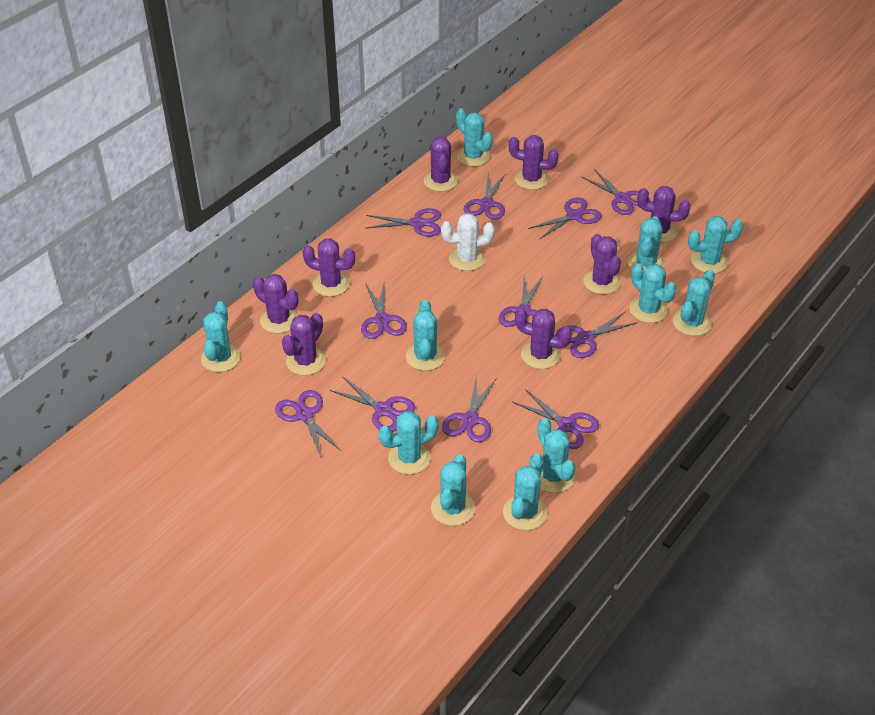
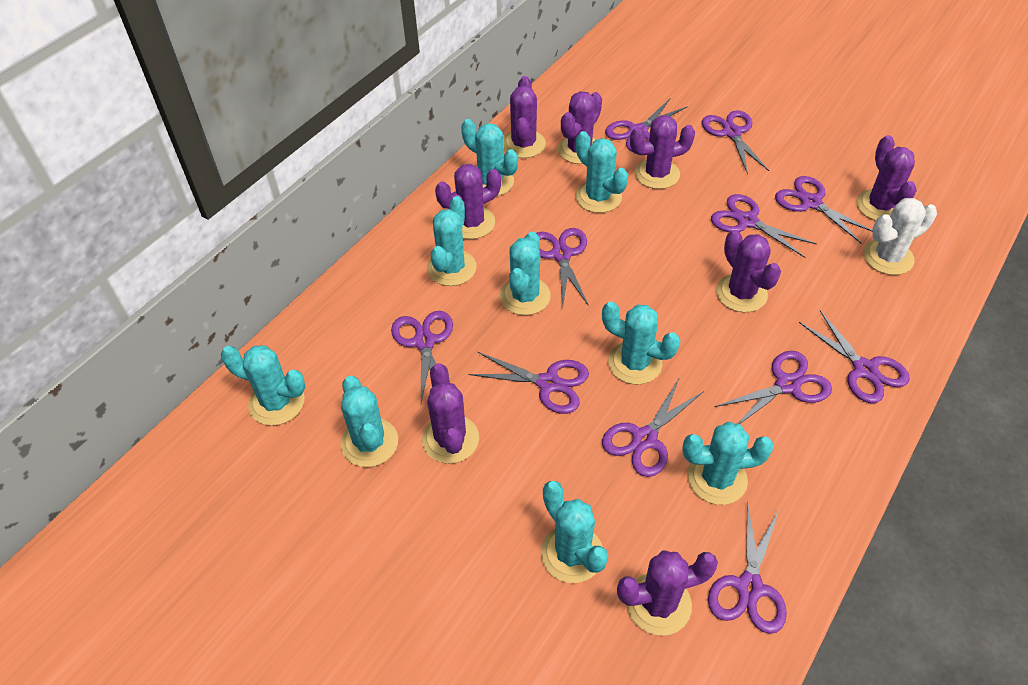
turquoise cactus: [201,301,241,372] [378,411,439,474] [406,300,445,371] [431,454,475,526] [456,108,493,167] [503,453,547,530] [538,418,575,493] [628,216,665,270] [630,263,677,323] [673,269,715,336] [688,216,743,274] = 11 -> [221,345,305,426] [340,376,398,467] [427,196,477,286] [461,119,518,196] [500,231,551,315] [541,481,608,583] [575,131,628,213] [602,302,680,385] [682,422,774,505] = 9

